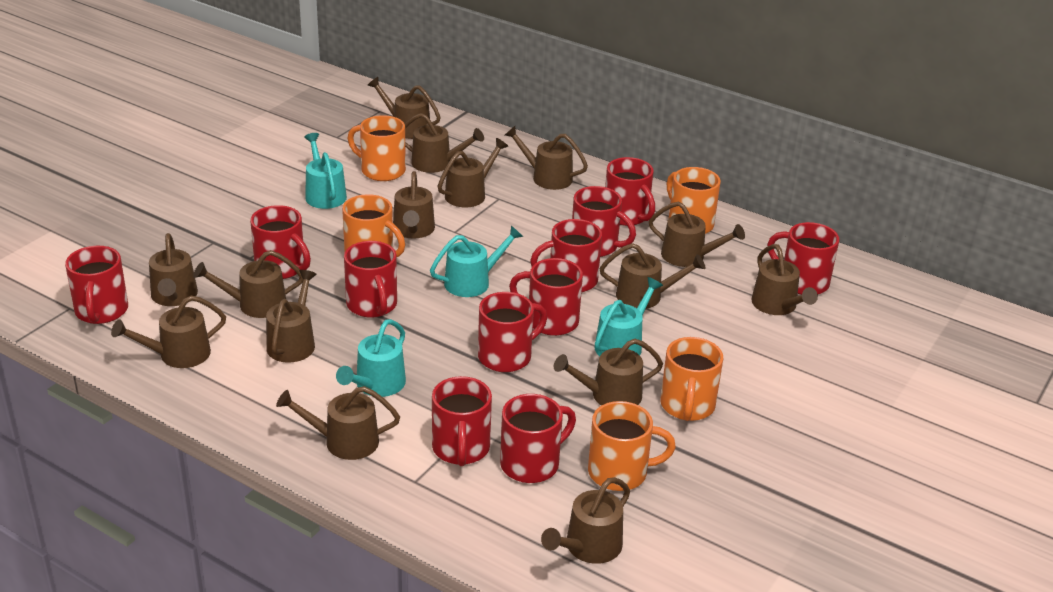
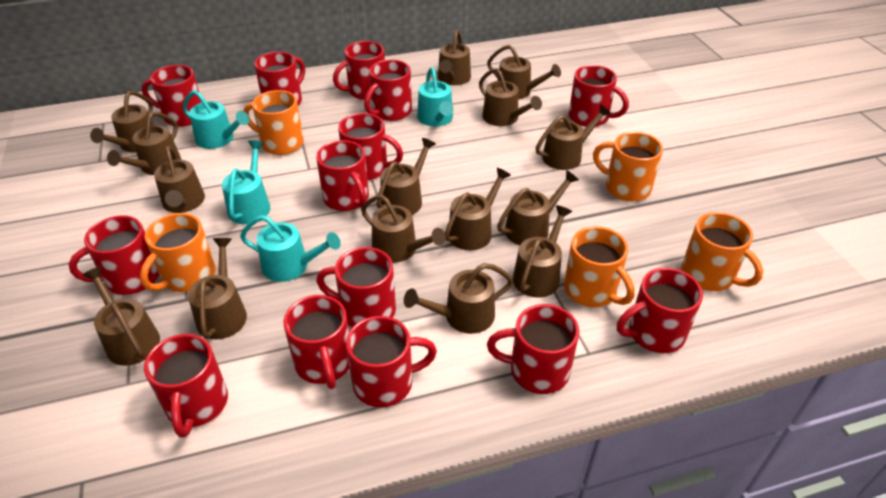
red mug: [65,246,128,324] [250,205,311,279] [344,241,397,318] [432,376,492,466] [478,292,547,372] [500,394,576,483] [509,258,583,336] [530,219,602,292] [572,186,636,257] [605,157,655,226] [767,222,839,295] = 11 -> [69,215,159,295] [142,65,202,127] [144,334,228,438] [254,52,305,105] [283,295,349,389] [316,140,369,211] [316,247,396,327] [333,41,385,100] [338,113,403,180] [346,316,437,407] [364,60,412,121] [487,304,579,394] [569,65,629,127] [617,268,703,353] = 14

